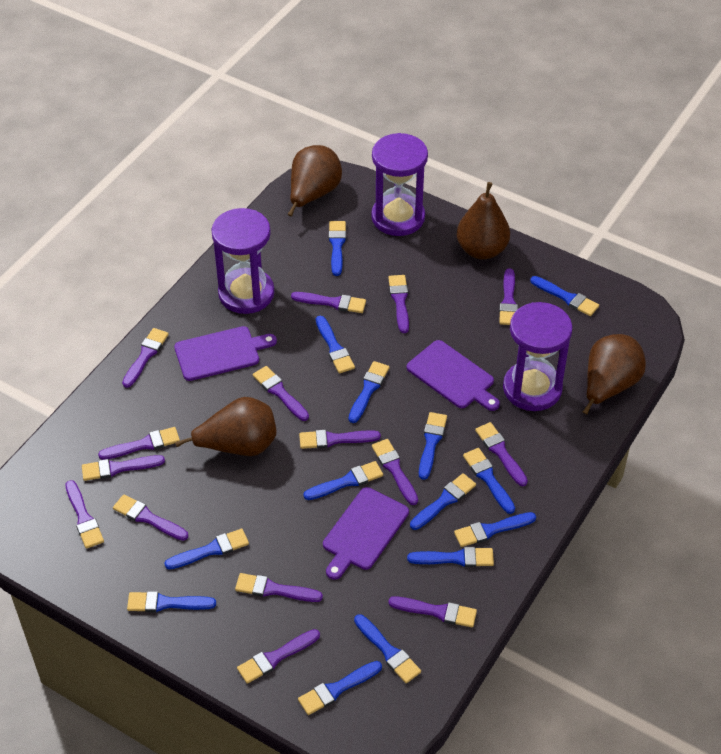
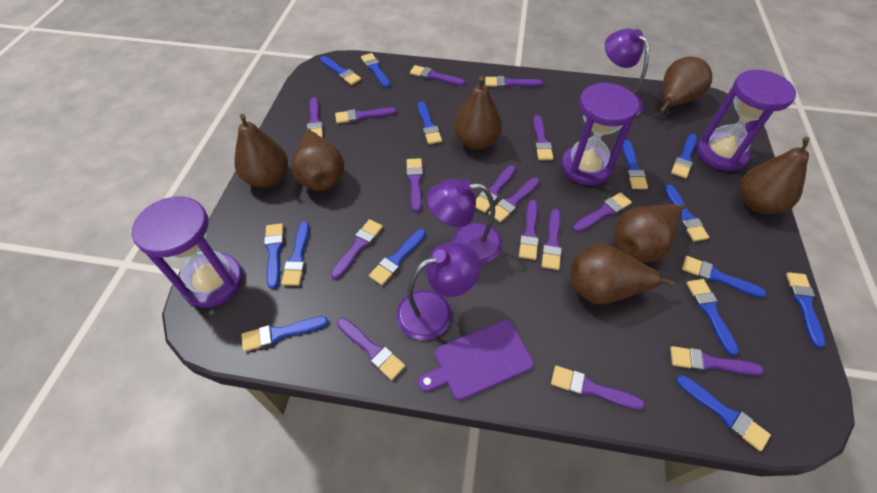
brown pear: [175,397,276,456] [288,145,342,217] [457,182,510,259] [583,334,646,415] = 4 -> [234,114,288,188] [291,128,345,191] [454,76,502,150] [570,243,675,304] [615,204,686,262] [660,57,712,113] [740,137,810,214] = 7
purple cutting board: [174,326,277,381] [323,487,409,580] [407,340,500,411] = 3 -> [418,320,534,400] = 1
purple lamp: none = 0 -> [396,242,481,340] [427,179,502,264] [605,28,649,116] = 3

